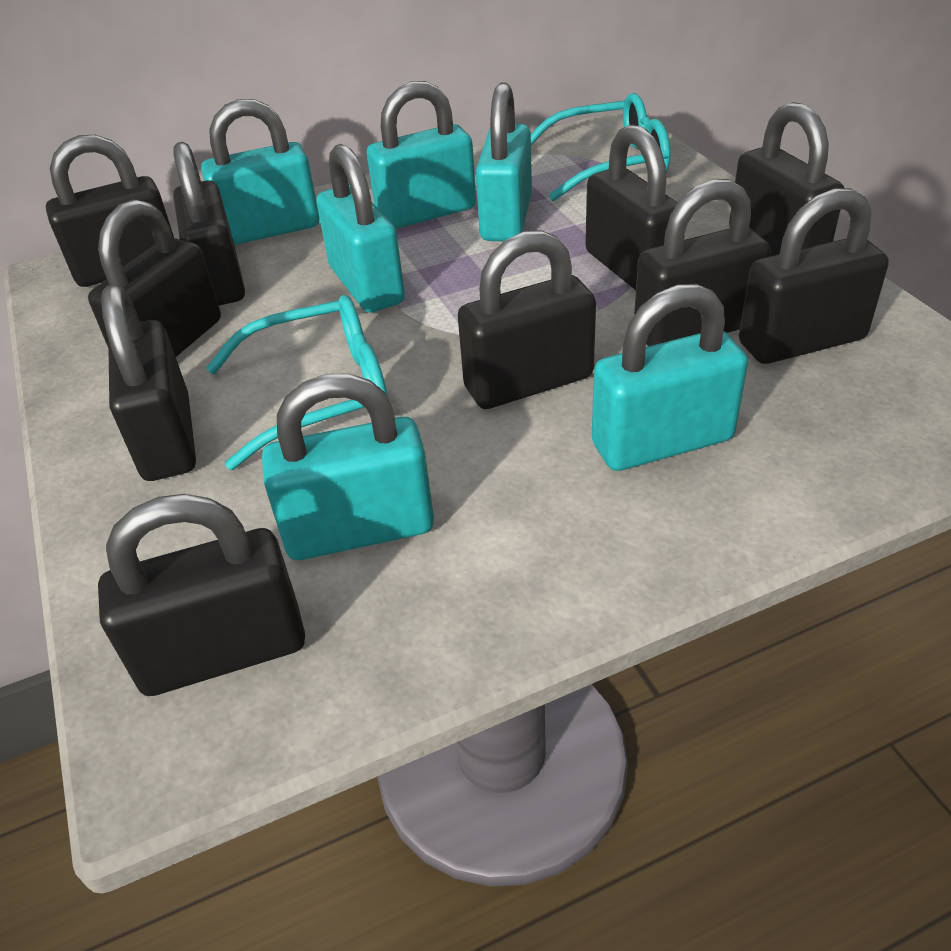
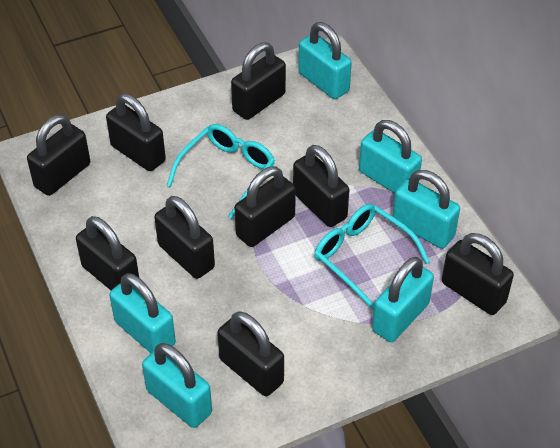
black padlock: [46,135,174,287] [88,200,221,357] [98,494,305,696] [101,285,196,481] [173,142,245,306] [458,230,596,409] [585,124,678,290] [634,179,771,346] [729,102,844,256] [739,188,889,364] = 10 -> [27,115,90,196] [76,216,139,290] [106,94,166,171] [154,196,215,279] [217,312,284,396] [231,42,286,120] [235,166,296,247] [293,145,349,227] [442,233,514,315] = 9

